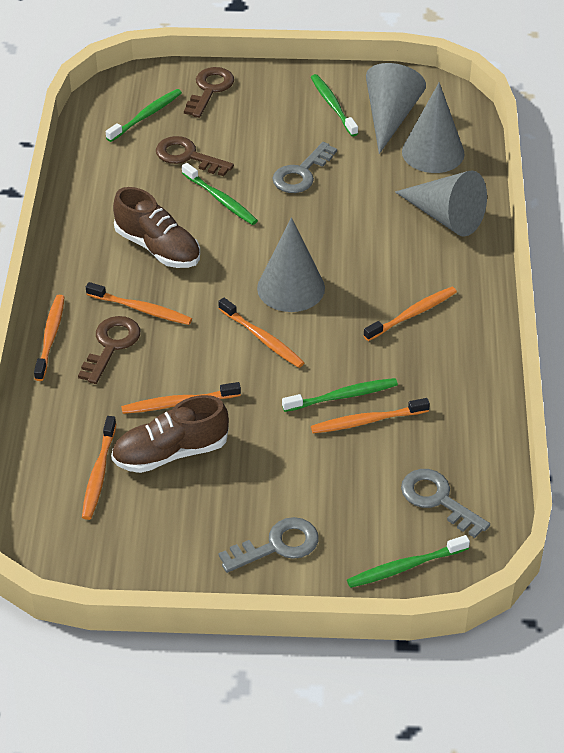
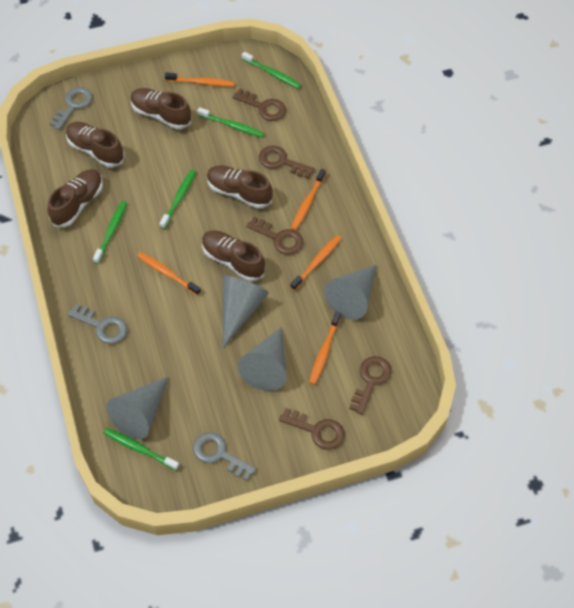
brown key: [78,316,140,384] [156,136,234,176] [184,67,234,118] = 3 -> [233,89,286,121] [246,217,304,255] [259,146,315,179] [279,408,345,450] [349,356,392,415] = 5
brown shoe: [111,395,229,473] [113,187,200,268] = 2 -> [48,169,103,227] [66,122,125,167] [131,88,191,129] [202,230,265,281] [207,166,273,209] = 5
orange toothbrush: [34,295,65,381] [82,416,116,520] [86,282,192,325] [121,382,241,414] [218,297,305,368] [311,398,430,433] [363,287,457,341] = 7 -> [137,252,201,295] [165,72,235,87] [291,169,326,230] [291,235,341,290] [309,312,341,385] = 5

